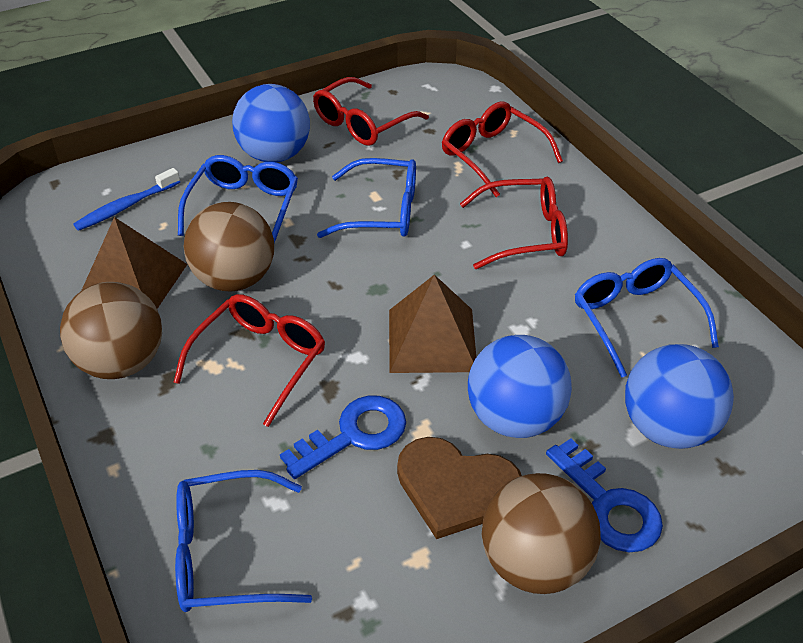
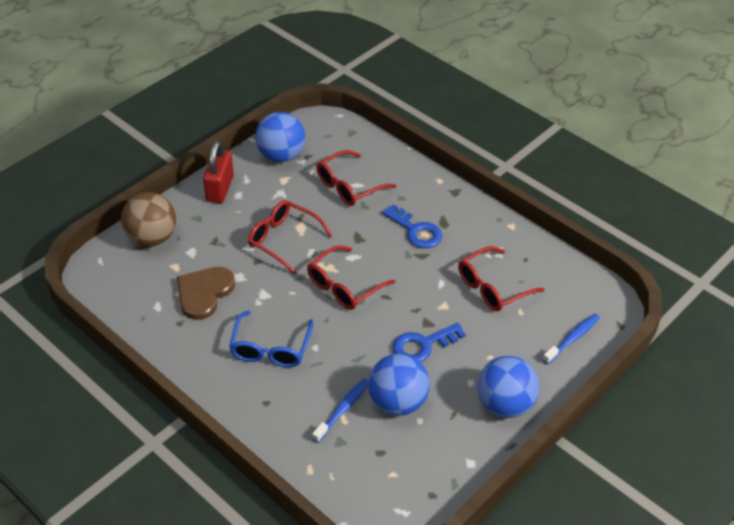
blue glasses: [175,470,312,612] [178,155,298,243] [317,158,416,238] [575,258,719,378] = 4 -> [229,310,313,367] = 1
blue toothbrush: [73,168,180,231] = 1 -> [312,378,368,443] [542,314,600,364] = 2
brown ball: [60,282,162,379] [184,202,274,291] [482,473,601,594] = 3 -> [121,192,176,247] = 1
brown pyramid: [81,217,188,309] [389,275,476,373] = 2 -> none = 0
red padlock: none = 0 -> [203,141,234,203] = 1

